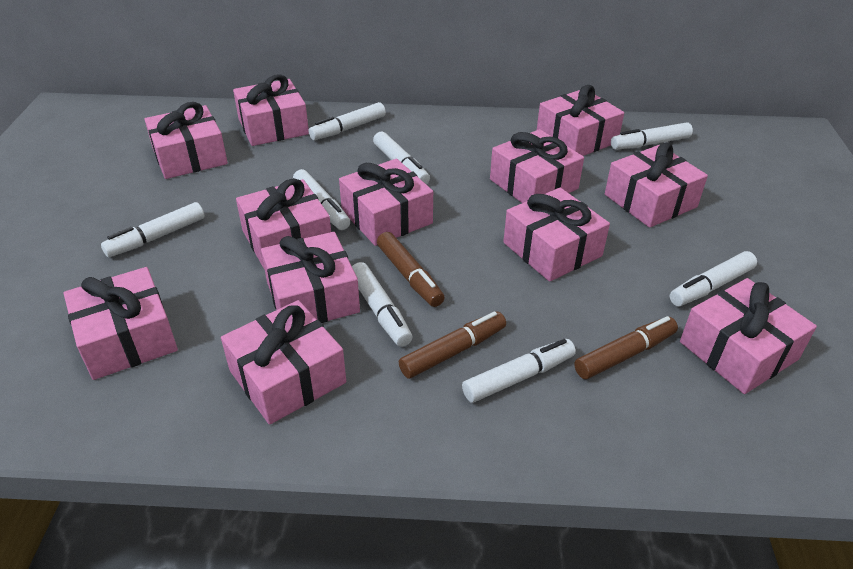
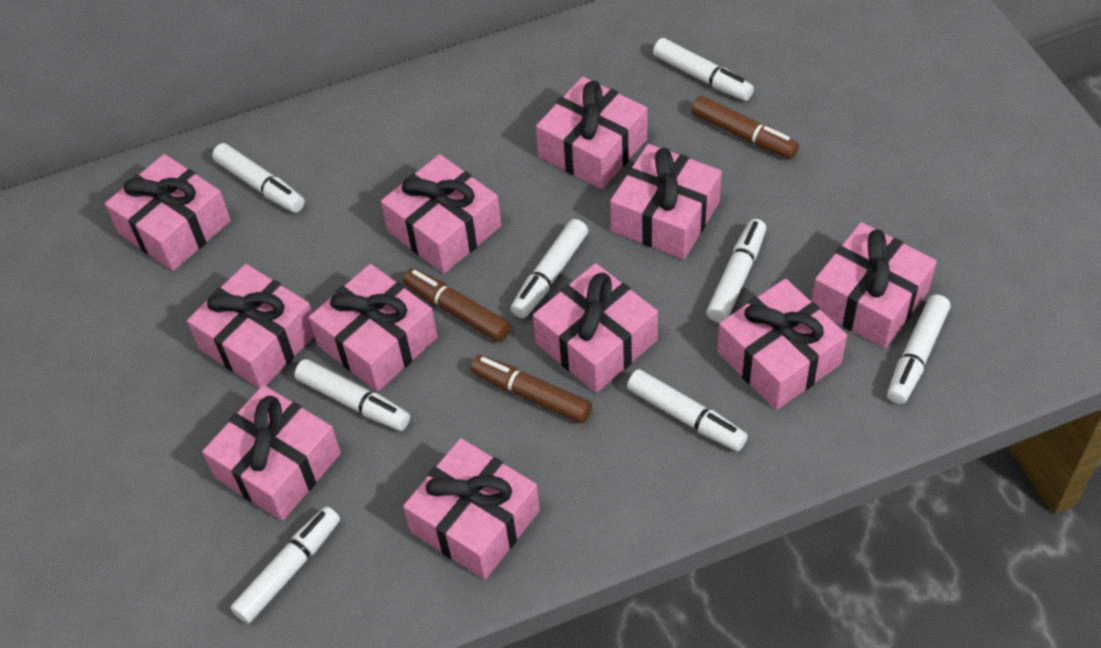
pink gift: [64,267,178,380] [144,102,228,179] [221,300,346,425] [233,74,309,146] [236,178,331,270] [261,232,360,323] [339,159,433,246] [490,129,584,203] [503,188,610,282] [537,85,624,156] [605,143,708,228] [680,278,817,394] = 12 -> [105,154,231,271] [187,264,314,389] [202,385,341,521] [309,264,438,392] [381,154,501,274] [403,438,540,580] [533,263,658,393] [536,77,647,189] [610,144,722,259] [717,278,847,410] [812,222,937,349] = 11

